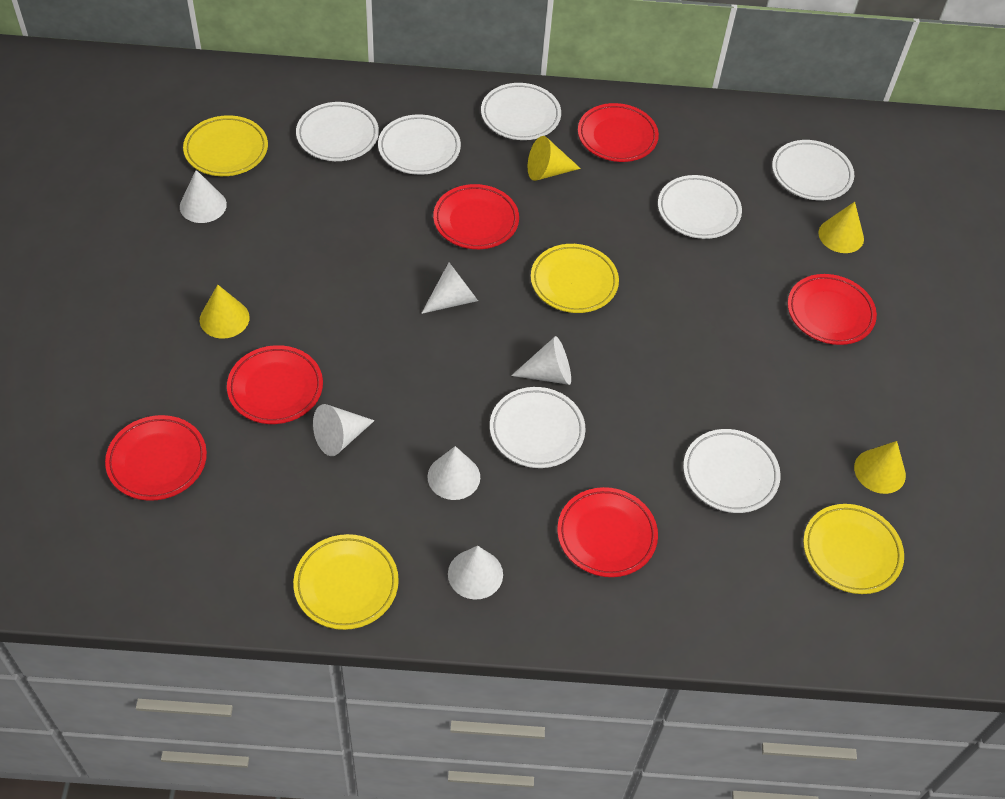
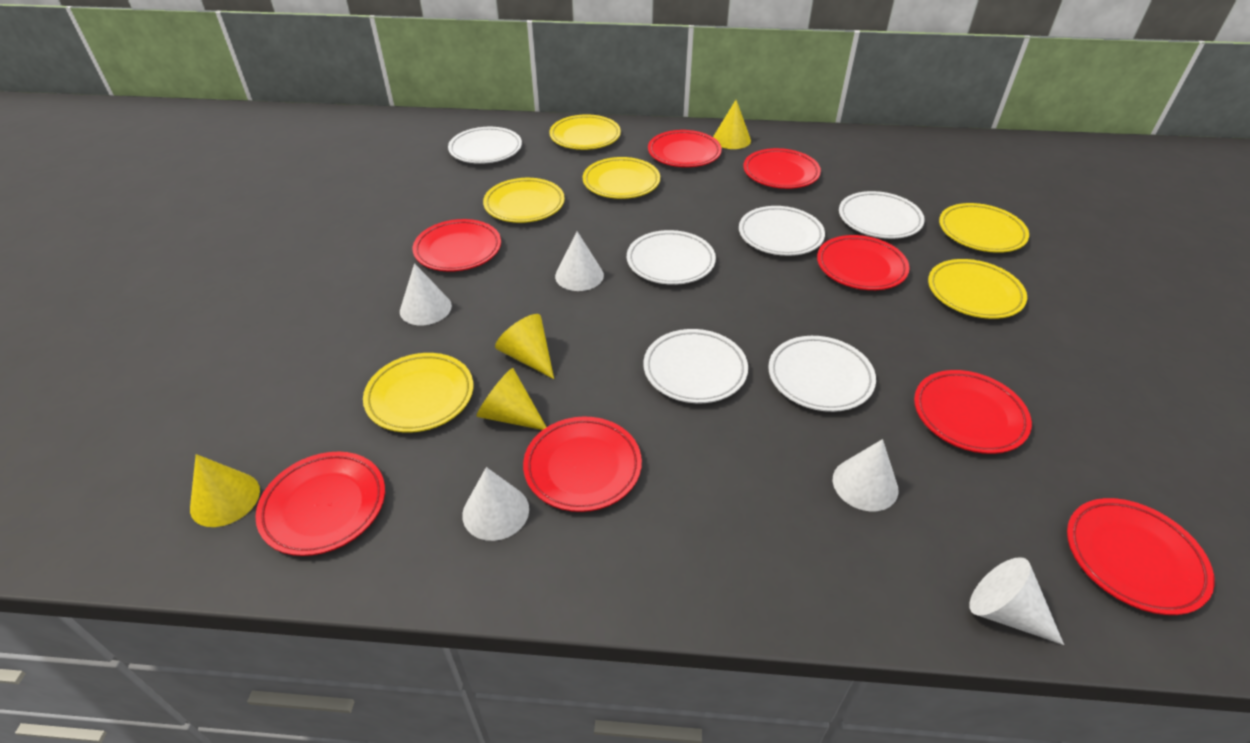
red plate: [105,415,207,501] [227,345,323,424] [433,184,519,249] [557,487,658,577] [578,103,659,162] [788,274,877,345] = 6 -> [255,451,385,556] [413,219,501,272] [523,416,642,512] [648,130,722,167] [743,148,821,189] [817,235,910,290] [914,370,1032,454] [1067,498,1215,615] = 8
white cone: [180,170,227,223] [313,404,375,456] [421,263,478,314] [428,446,480,500] [448,546,503,600] [511,336,571,385] = 6 -> [400,263,452,325] [462,467,529,541] [555,231,604,291] [833,439,899,511] [969,557,1064,645] = 5
white plate: [296,102,379,161] [378,114,461,175] [481,83,561,140] [490,387,586,468] [658,175,742,239] [683,429,781,513] [772,140,854,200] = 7 -> [448,127,522,164] [627,230,716,285] [643,329,748,403] [739,206,825,256] [768,336,876,412] [839,191,925,239] = 6
yellow plate: [183,115,268,176] [293,534,399,630] [531,244,619,313] [803,504,904,594] = 4 -> [363,353,473,433] [483,178,565,223] [549,114,621,150] [583,157,660,199] [928,259,1027,319] [939,203,1029,253] = 6

